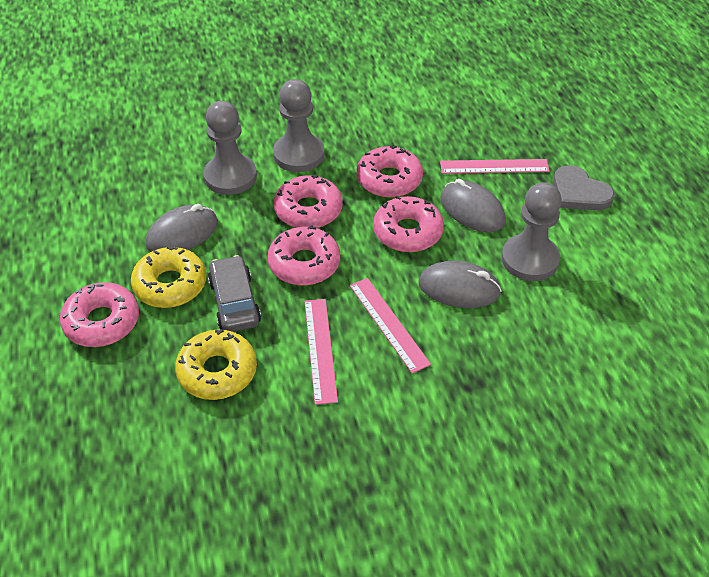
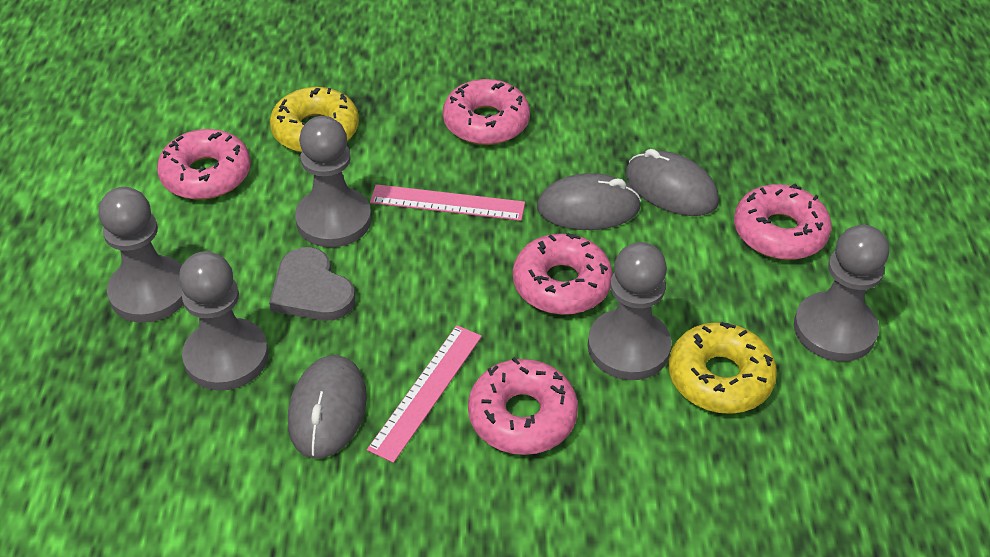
grey car: [208,255,261,332] = 1 -> none = 0
grey pawn: [203,101,257,195] [273,79,325,172] [501,182,562,281] = 3 -> [99,187,184,323] [179,251,269,391] [295,116,371,247] [588,242,672,380] [794,225,889,362] = 5
pink ruler: [305,299,338,405] [350,278,431,373] [440,159,550,174] = 3 -> [367,325,482,463] [370,184,525,221] = 2

